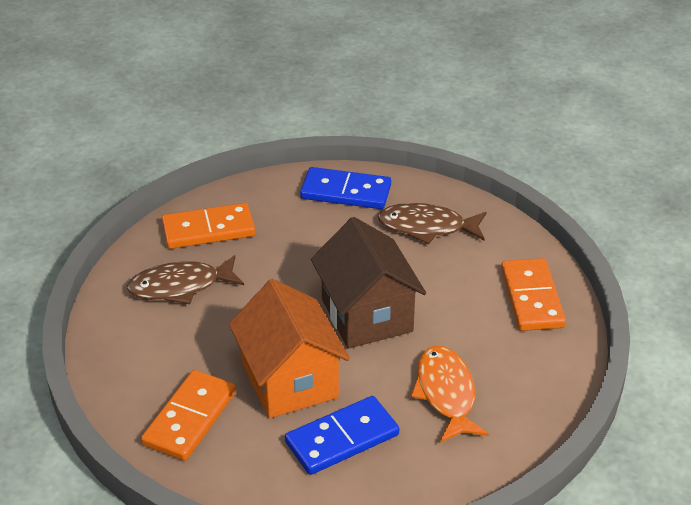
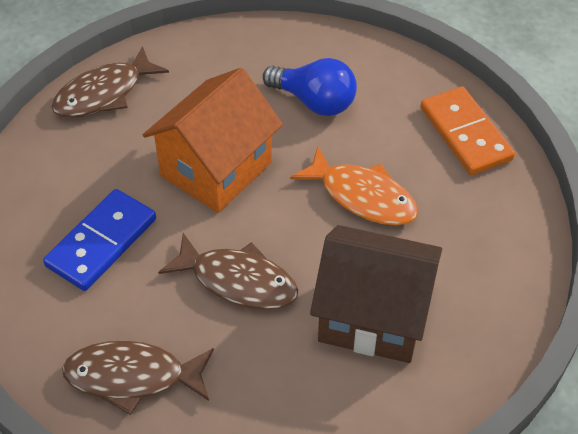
blue domino: [285,396,399,475] [300,167,391,209] = 2 -> [43,189,156,291] = 1
blue light bulb: none = 0 -> [263,58,357,116] = 1
brown fish: [127,255,244,304] [378,203,487,244] = 2 -> [52,46,169,118] [62,341,214,415] [158,233,298,310] = 3
orange domino: [141,370,236,461] [162,203,255,249] [501,258,566,331] = 3 -> [421,86,515,175] = 1

